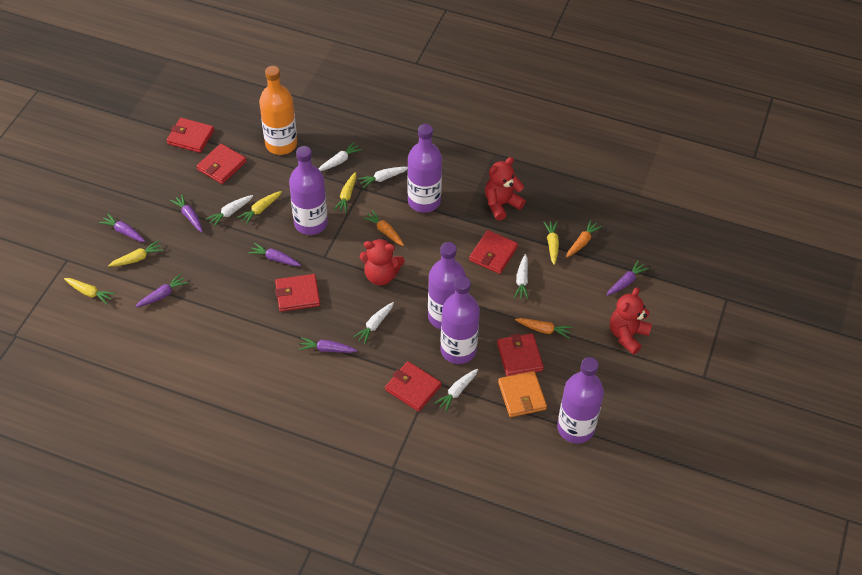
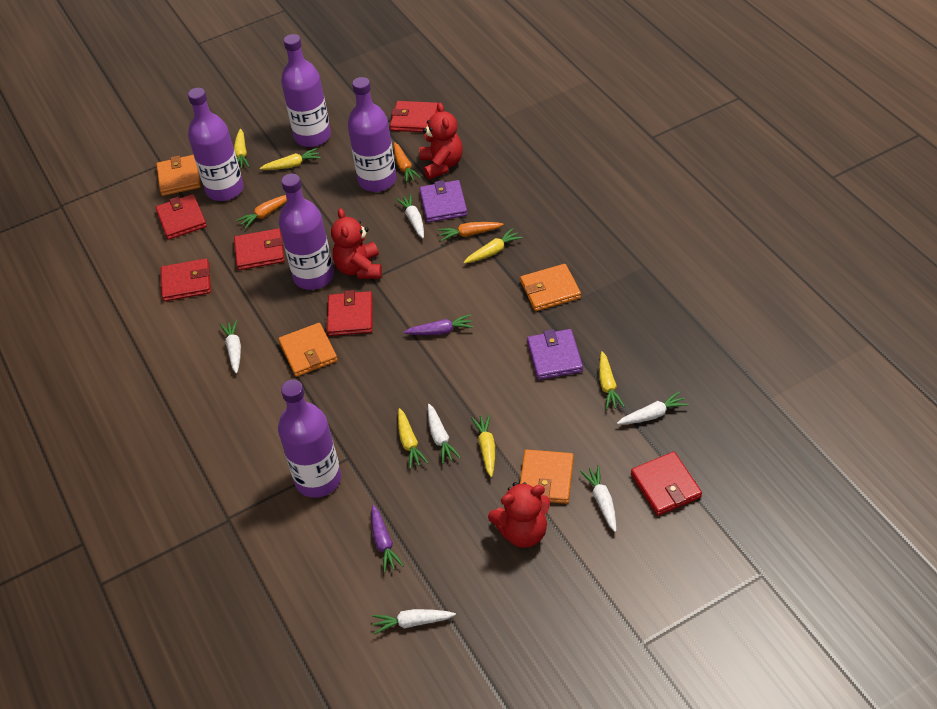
orange bottle: [259,66,297,155] = 1 -> none = 0
orange wallet: [498,371,547,417] = 1 -> [156,155,201,196] [279,323,337,377] [520,264,581,311] [520,449,574,504] = 4
purple carrot: [99,213,145,242] [135,274,188,307] [170,194,203,232] [248,243,301,266] [298,337,357,353] [607,260,649,296] = 6 -> [371,505,404,573] [404,314,474,335] = 2
purple wallet: none = 0 -> [420,180,467,223] [527,329,583,380] = 2
yellow carrot: [64,278,115,304] [108,241,164,267] [237,191,282,225] [334,172,356,213] [543,221,559,265] = 5 -> [234,129,250,169] [260,148,321,170] [398,408,428,469] [463,228,523,263] [471,414,495,477] [599,351,625,410] = 6

